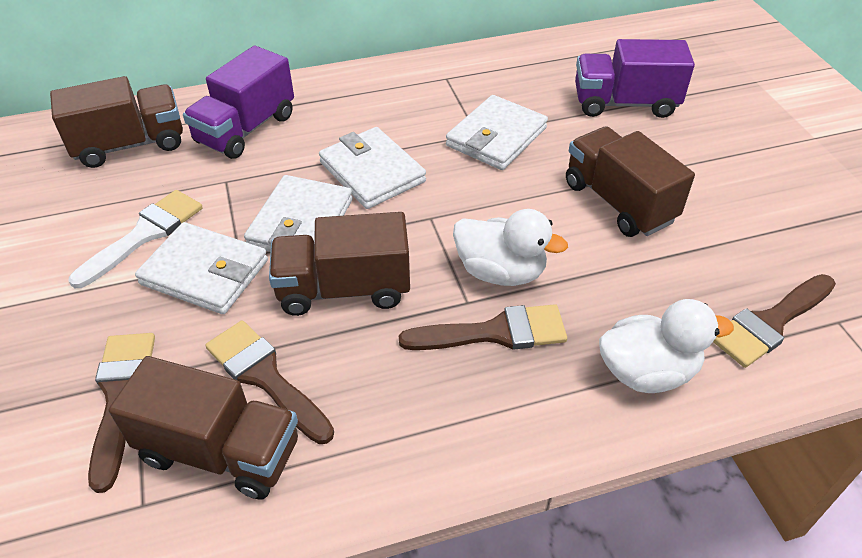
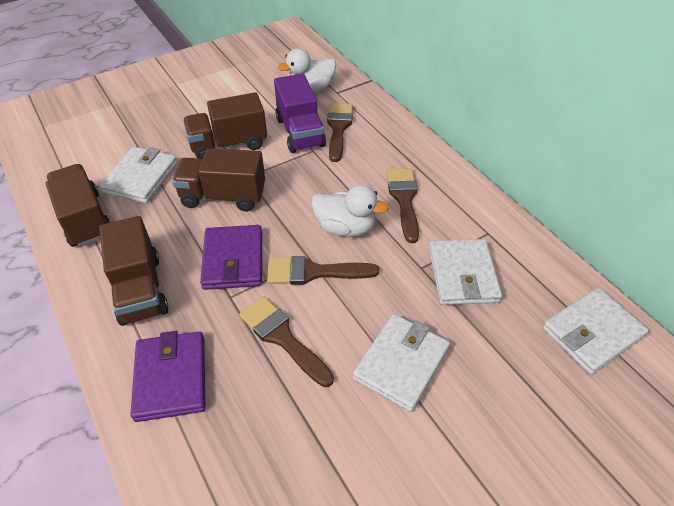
purple truck: [183,45,294,159] [575,39,695,118] = 2 -> [274,74,326,153] = 1
purple wallet: none = 0 -> [130,331,205,422] [200,225,262,290] = 2
white brush: [69,190,203,288] = 1 -> none = 0

